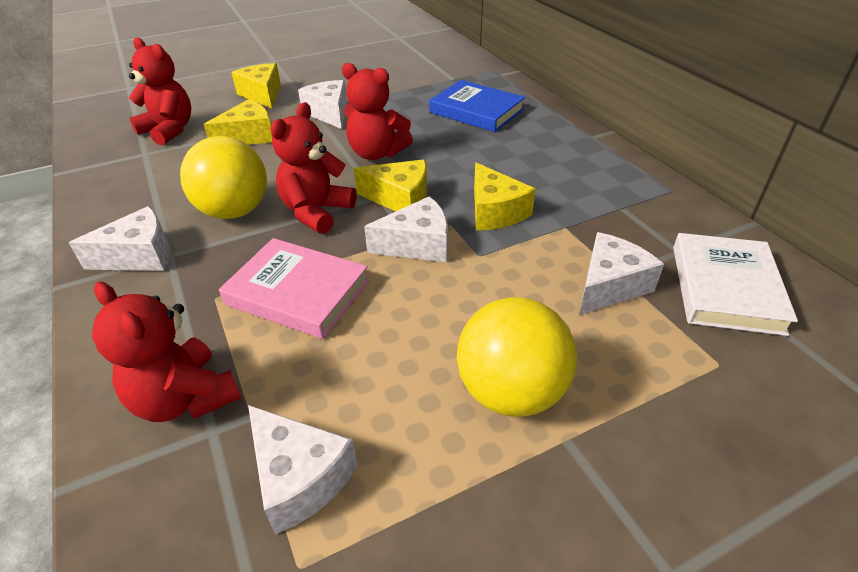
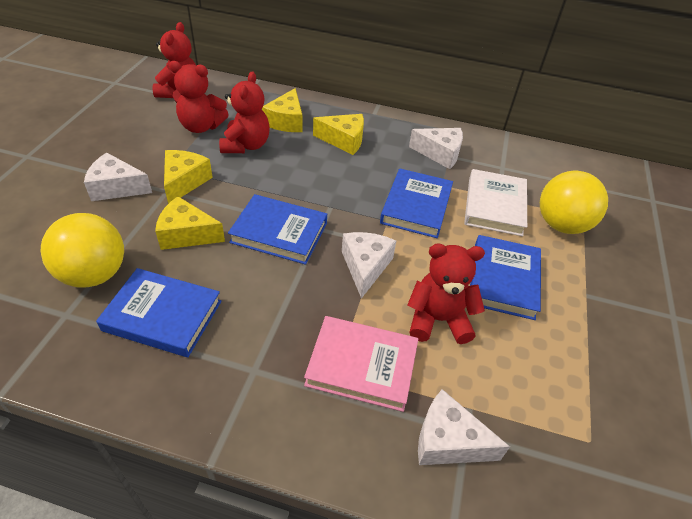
blue book: [429,80,525,132] = 1 -> [96,268,221,357] [228,194,327,265] [380,169,453,238] [470,235,541,320] = 4
white cheese: [69,206,170,271] [248,405,357,534] [298,80,347,129] [364,196,448,262] [579,232,664,315] = 5 -> [84,152,152,201] [342,232,396,299] [409,128,463,169] [418,389,510,465] = 4

